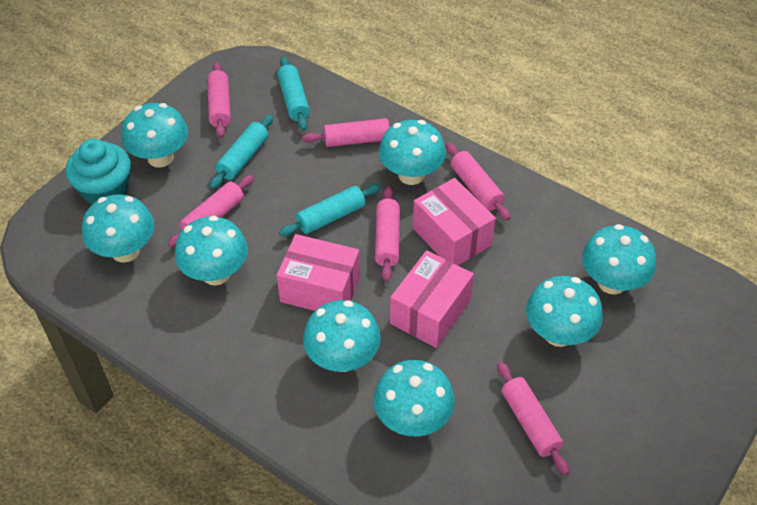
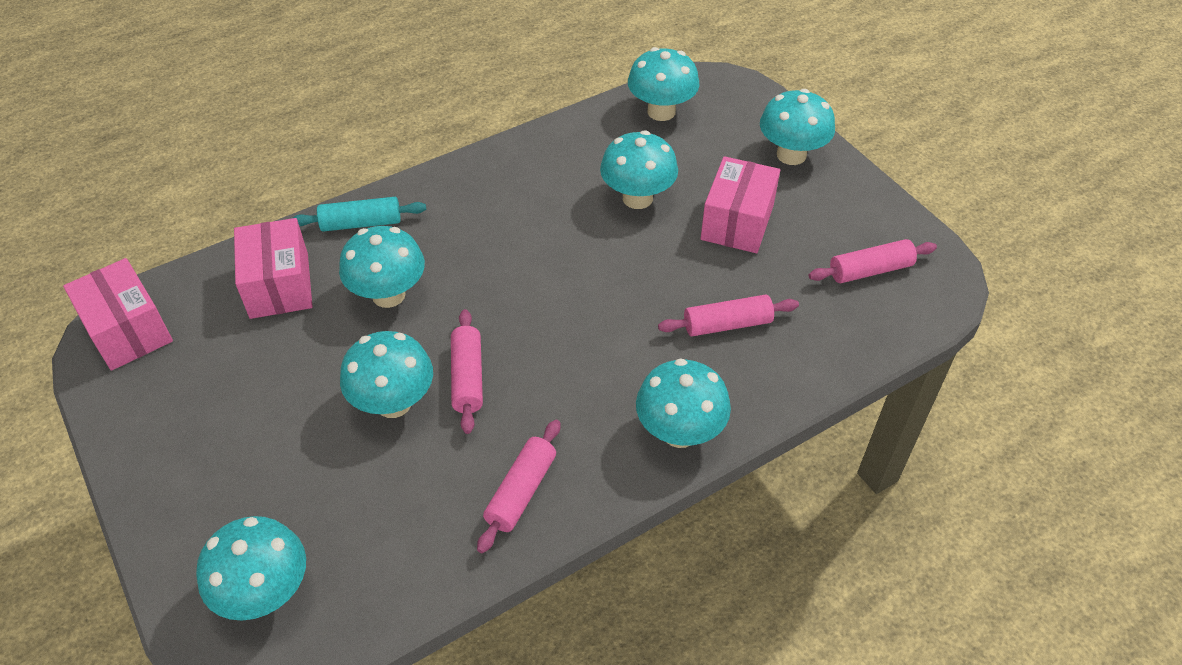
pink rolling pin: [168,175,254,247] [207,62,231,138] [302,118,391,147] [375,186,400,282] [446,143,511,221] [497,362,569,475] = 6 -> [451,309,483,434] [477,420,560,553] [658,295,799,336] [809,239,937,283] = 4
turquoise cupcake: [66,139,131,204] = 1 -> none = 0
turquoise mushroom: [82,194,154,263] [121,103,188,167] [175,216,248,285] [303,300,381,372] [373,360,455,437] [379,120,446,185] [526,276,603,347] [582,224,656,295] = 8 -> [196,516,306,621] [339,226,425,308] [340,331,433,418] [600,131,678,209] [628,47,700,121] [636,359,731,448] [760,89,835,165] = 7
turquoise rolling pin: [210,114,273,189] [277,57,310,131] [279,184,381,236] = 3 -> [291,197,426,232] = 1

